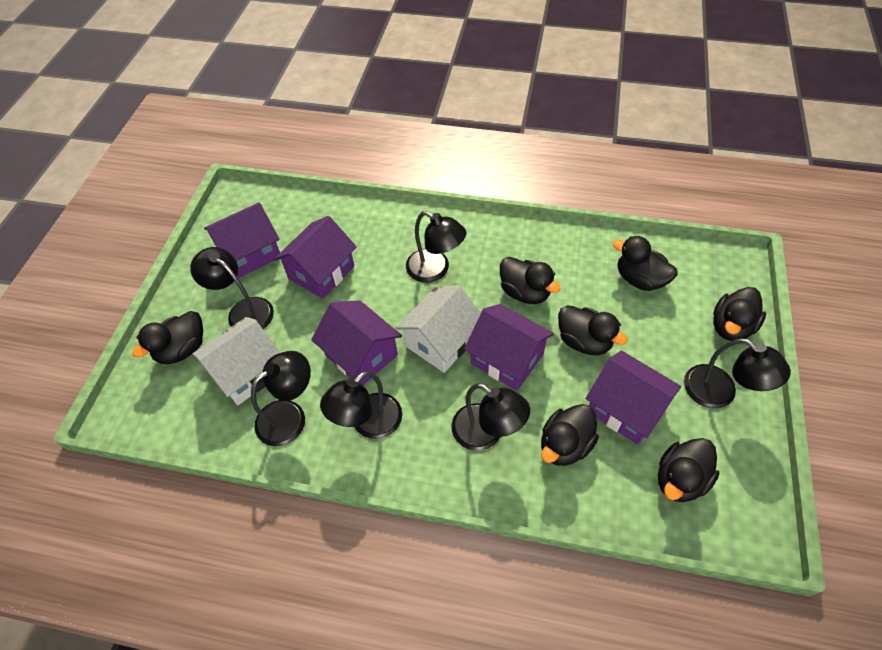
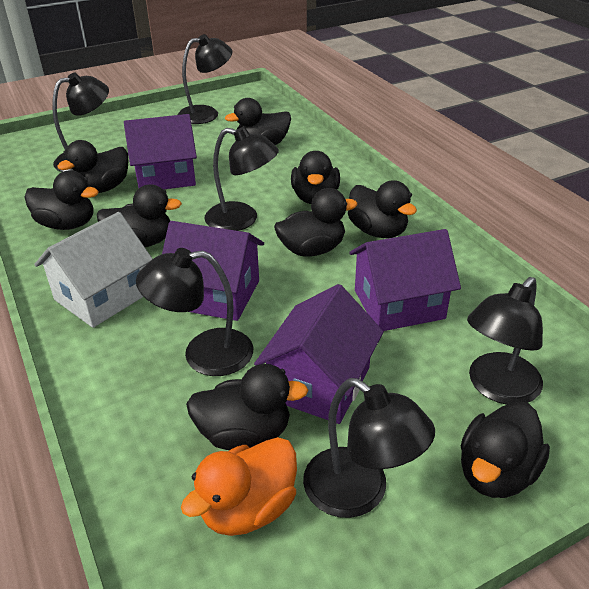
black duck: [133,311,203,364] [500,257,561,304] [541,404,599,466] [558,305,628,355] [613,236,677,291] [658,438,720,502] [713,287,766,341] = 7 -> [24,170,99,230] [57,140,128,193] [97,184,182,247] [186,364,308,450] [225,98,291,145] [274,188,357,257] [291,151,340,204] [348,180,417,238] [461,401,550,498] = 9
orange duck: none = 0 -> [181,437,297,536] = 1
purple house: [204,202,280,278] [274,216,357,299] [311,300,402,385] [464,304,554,391] [586,351,681,445] = 5 -> [124,114,197,189] [162,221,264,321] [254,284,384,424] [349,229,461,331] = 4
white house: [192,317,280,405] [396,285,481,373] = 2 -> [34,212,152,328] = 1

